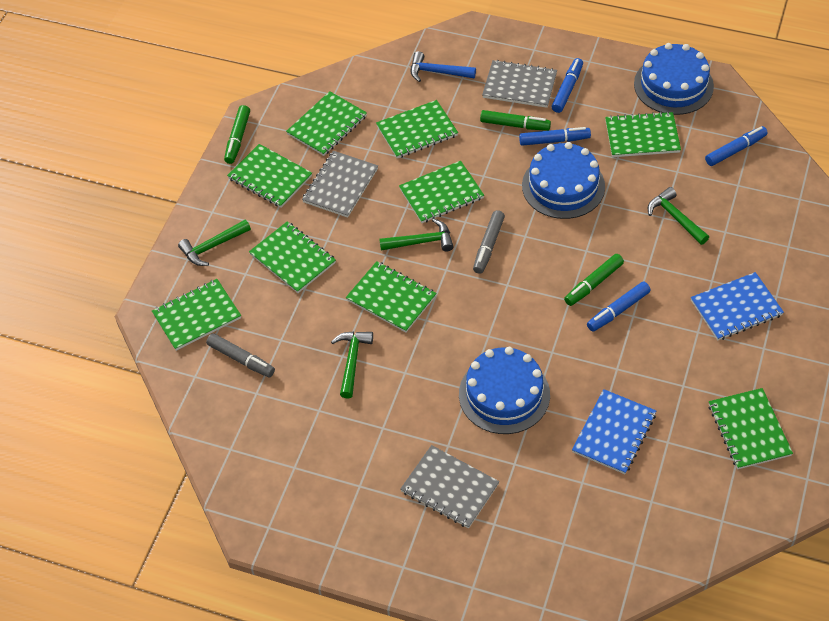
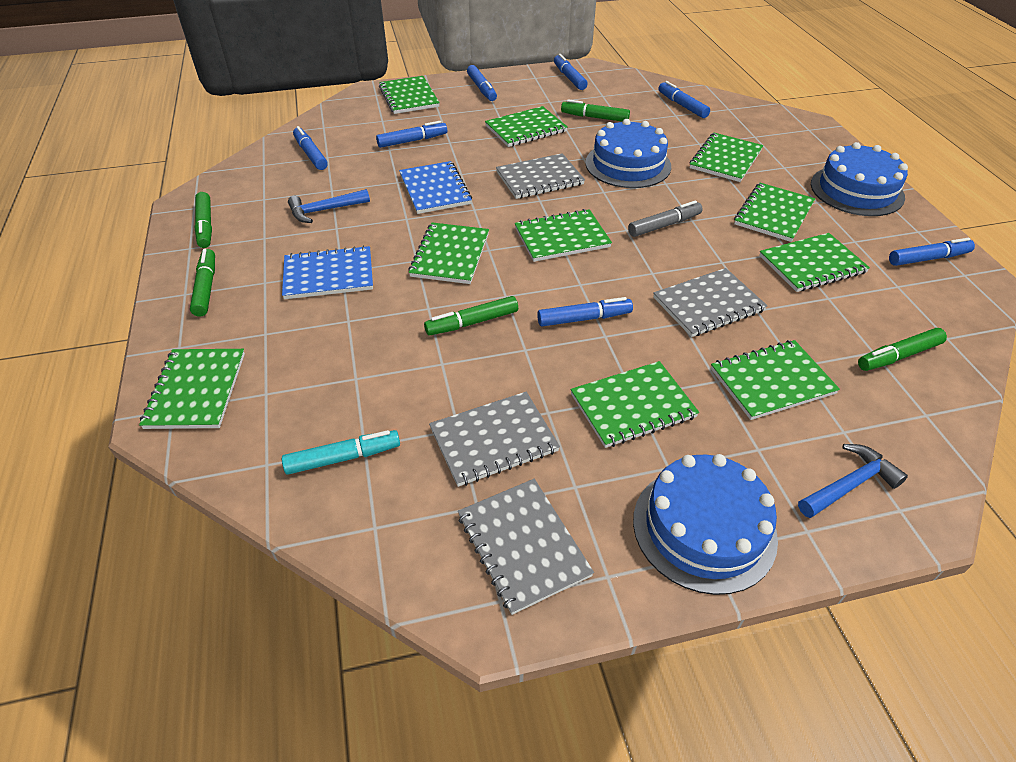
blue hammer: [411,51,476,82] = 1 -> [288,189,370,223] [798,444,908,518] = 2
blue marker: [519,127,591,146] [551,58,583,113] [587,281,651,332] [705,126,768,166] = 4 -> [293,126,328,170] [376,121,447,148] [467,65,497,101] [537,297,633,326] [554,54,588,90] [658,81,710,118] [889,238,975,266] = 7
green hammer: [178,220,251,266] [331,332,373,399] [379,218,454,251] [648,187,709,245] = 4 -> none = 0
green marker: [224,105,250,164] [480,110,551,131] [564,254,624,306] = 3 -> [190,249,215,317] [194,192,212,248] [424,296,518,335] [561,99,630,122] [858,328,947,371] = 5
green notebook: [152,279,241,351] [227,144,312,208] [249,221,336,293] [286,91,367,156] [346,261,437,333] [376,100,458,159] [399,161,484,223] [605,111,681,157] [709,388,793,469] = 9 -> [139,349,245,429] [379,76,440,114] [408,222,489,284] [485,106,568,147] [515,209,612,262] [571,361,699,448] [690,133,763,182] [711,340,840,420] [734,183,815,242] [759,233,870,292] = 10
grey marker: [206,333,275,377] [473,210,505,274] = 2 -> [628,200,702,237] = 1
grey notebook: [302,151,378,218] [400,445,499,528] [482,60,557,108] = 3 -> [429,392,560,487] [458,479,594,615] [496,153,585,199] [653,268,768,337] = 4
turquoise marker: none = 0 -> [282,430,400,475] = 1

